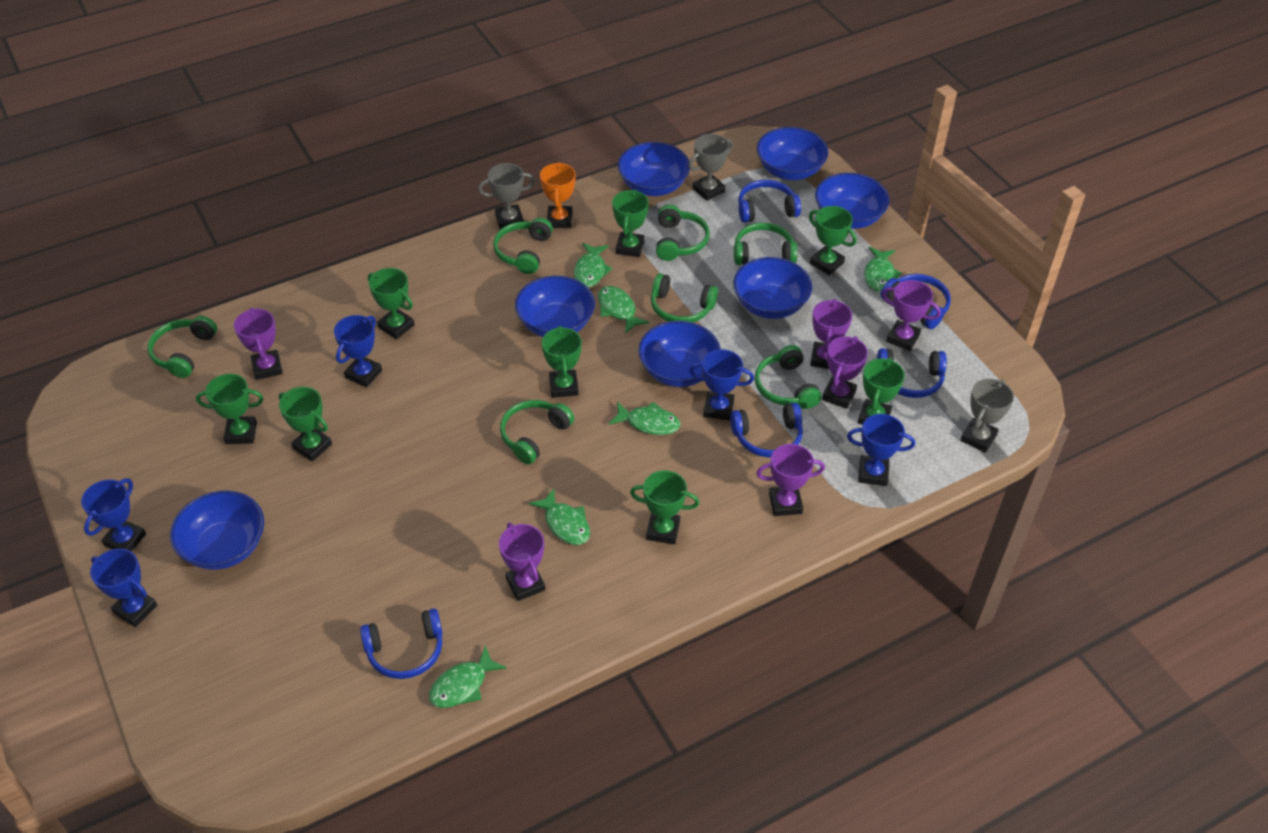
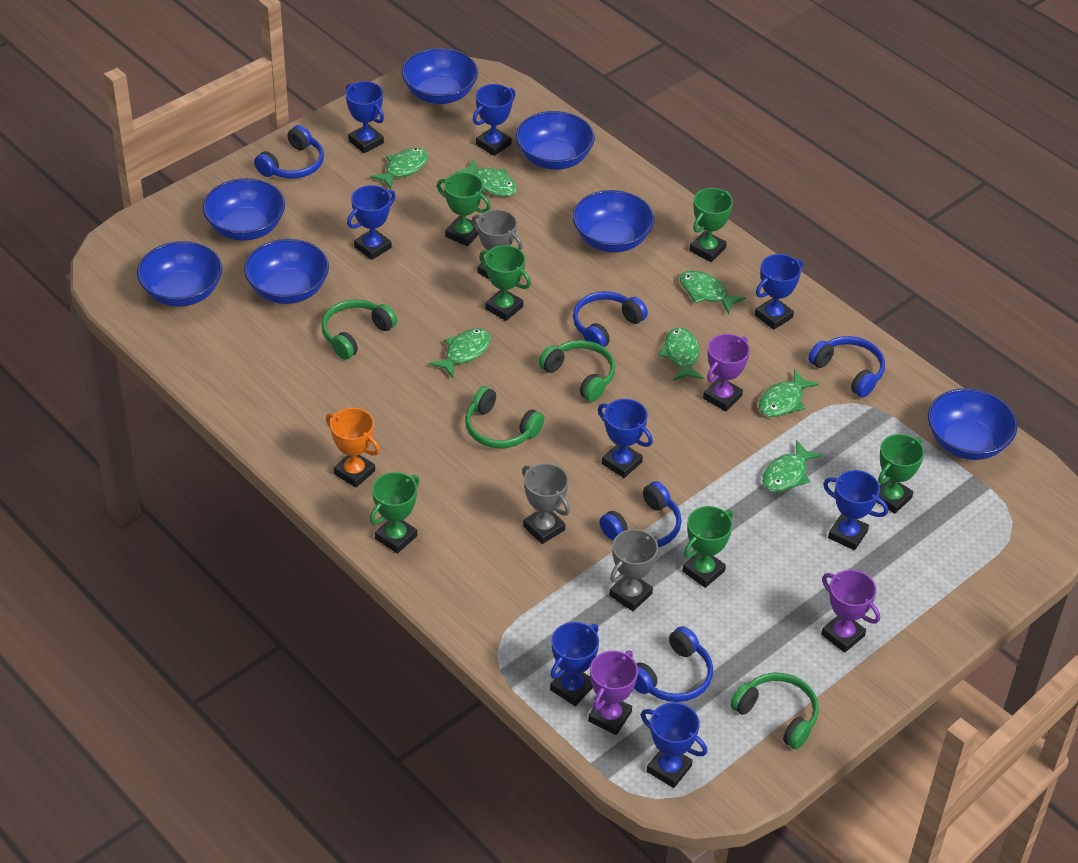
blue trophy: [81,478,146,552] [90,549,157,627] [334,315,382,387] [689,349,754,421] [847,414,915,486] = 5 -> [345,81,384,153] [347,185,396,260] [473,84,515,156] [550,622,599,706] [598,399,653,478] [641,702,707,788] [755,254,803,330] [823,470,888,550] = 8
green fish: [429,645,507,708] [529,489,590,545] [574,243,612,287] [598,286,649,333] [609,402,680,435] [864,247,902,292] = 6 -> [370,148,428,189] [429,329,491,378] [455,159,517,197] [658,327,703,381] [680,271,746,314] [759,370,819,417] [762,440,823,492] = 7
green headphones: [147,316,217,378] [493,218,553,274] [500,400,574,464] [651,273,718,323] [656,205,710,261] [734,222,798,265] [755,345,822,409] = 7 -> [321,299,397,360] [465,386,544,449] [538,340,615,402] [730,673,819,749] = 4
green trophy: [196,374,264,444] [279,387,332,461] [368,268,415,339] [542,326,582,398] [612,190,649,257] [630,470,699,544] [809,206,857,275] [858,358,905,425] = 8 -> [370,472,420,553] [437,172,491,246] [479,245,531,321] [682,506,733,588] [689,188,733,262] [876,434,924,514] = 6
purple trophy: [234,308,283,380] [499,523,545,601] [757,444,825,516] [810,299,852,369] [822,336,868,409] [882,280,941,351] = 6 -> [588,651,638,735] [703,334,750,411] [821,570,880,653] = 3

